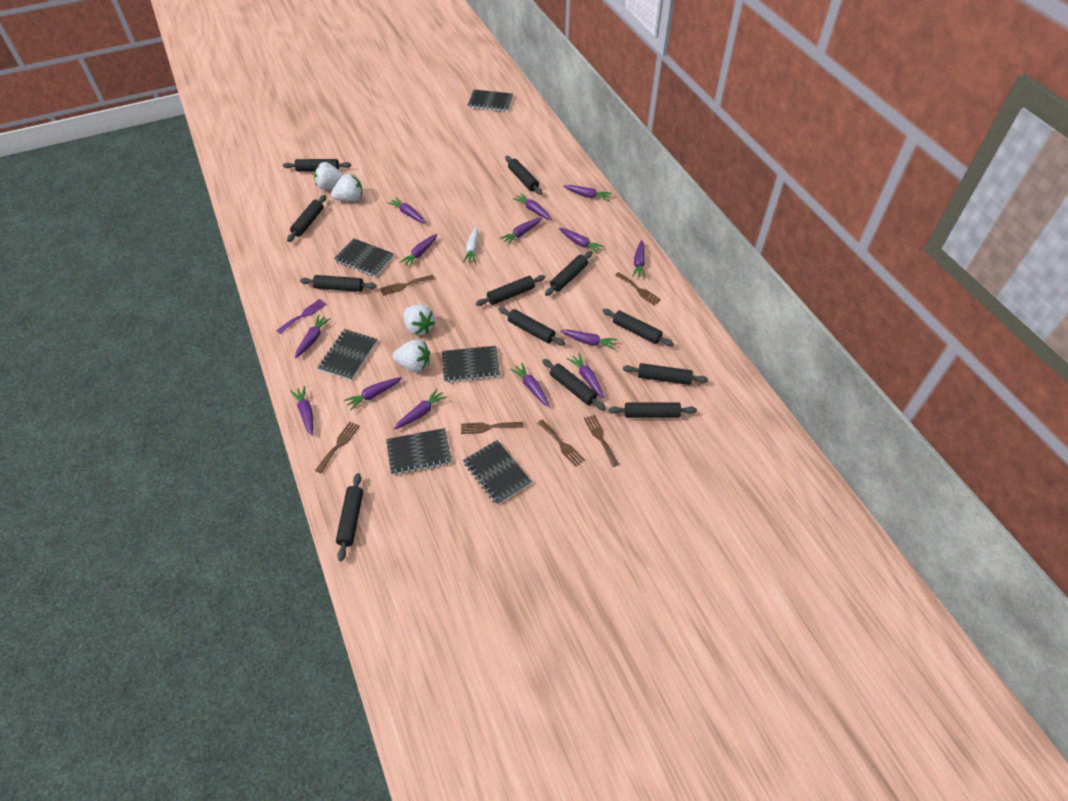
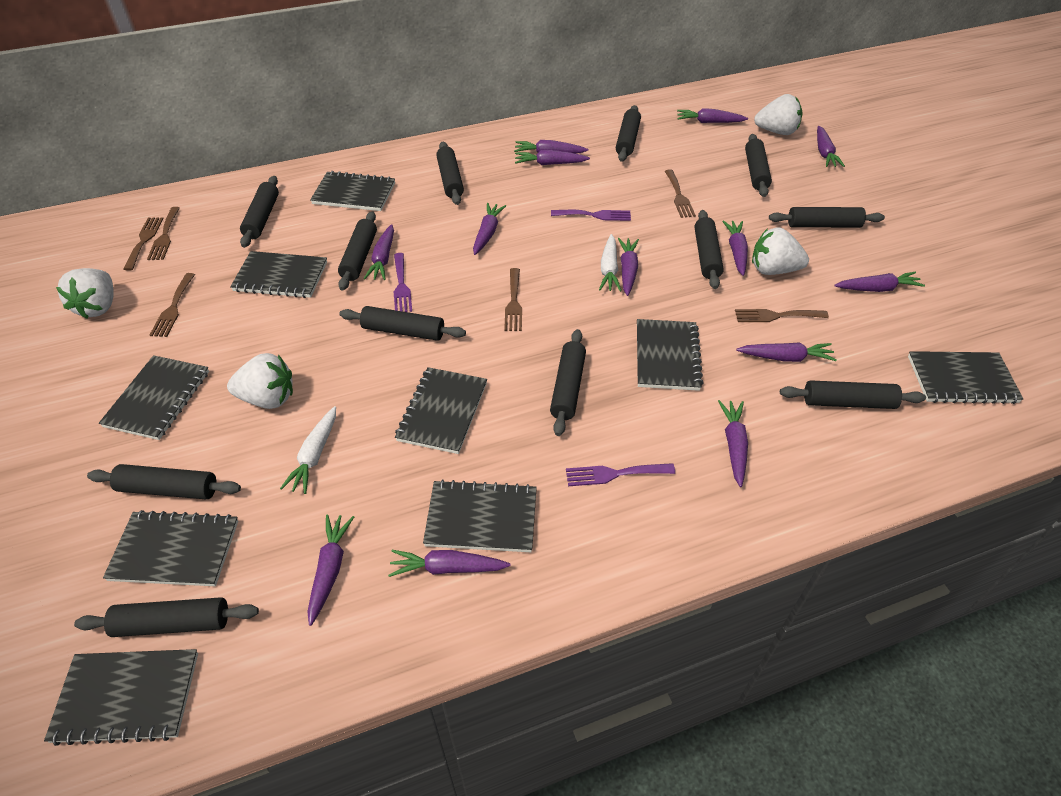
black notebook: [318,329,377,380] [334,238,394,277] [386,428,452,475] [442,346,500,383] [463,440,532,505] [468,90,513,112] = 6 -> [44,649,198,746] [99,355,209,440] [103,510,238,586] [230,251,327,298] [310,171,395,211] [395,367,487,454] [423,479,537,552] [637,319,703,391] [908,351,1023,404] = 9
purple carrot: [290,386,313,436] [295,315,331,358] [344,377,402,410] [387,197,426,223] [394,388,447,429] [400,234,437,267] [500,217,542,245] [510,363,550,407] [512,193,552,220] [559,228,605,254] [560,329,618,350] [563,185,612,201] [567,353,604,398] [632,240,646,278] = 14 -> [307,514,354,626] [364,224,394,280] [388,550,511,577] [473,203,506,255] [514,140,588,154] [515,150,590,165] [618,238,639,296] [677,108,748,123] [718,400,748,487] [722,220,748,276] [736,343,837,362] [817,126,845,167] [834,272,925,292] = 13
purple fork: [276,299,327,334] = 1 -> [394,253,412,312] [551,210,631,221] [566,463,675,486] = 3
white carrot: [463,226,478,263] = 1 -> [280,406,336,494] [599,234,621,291] = 2

